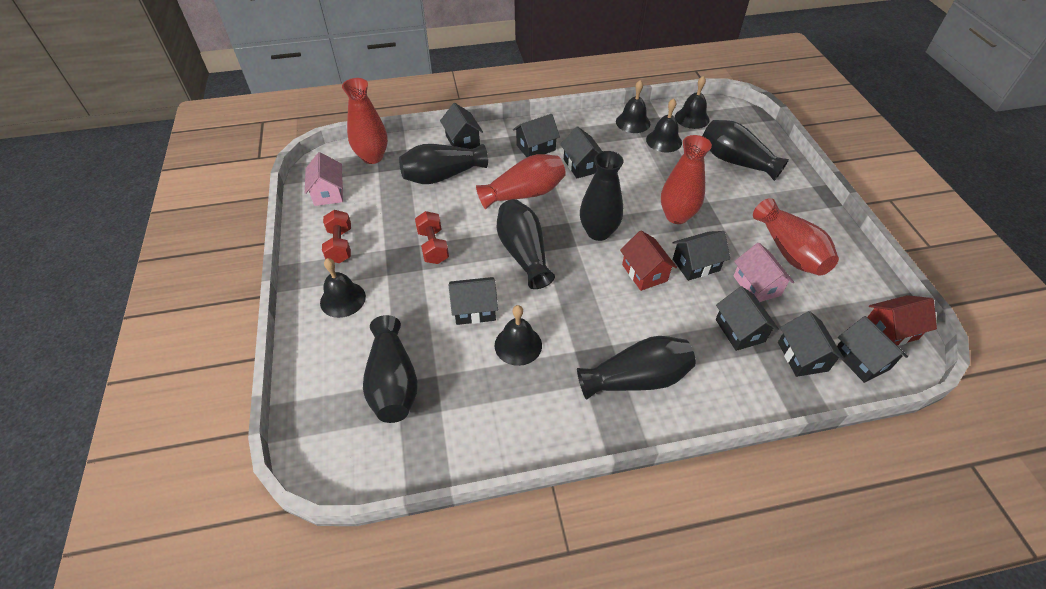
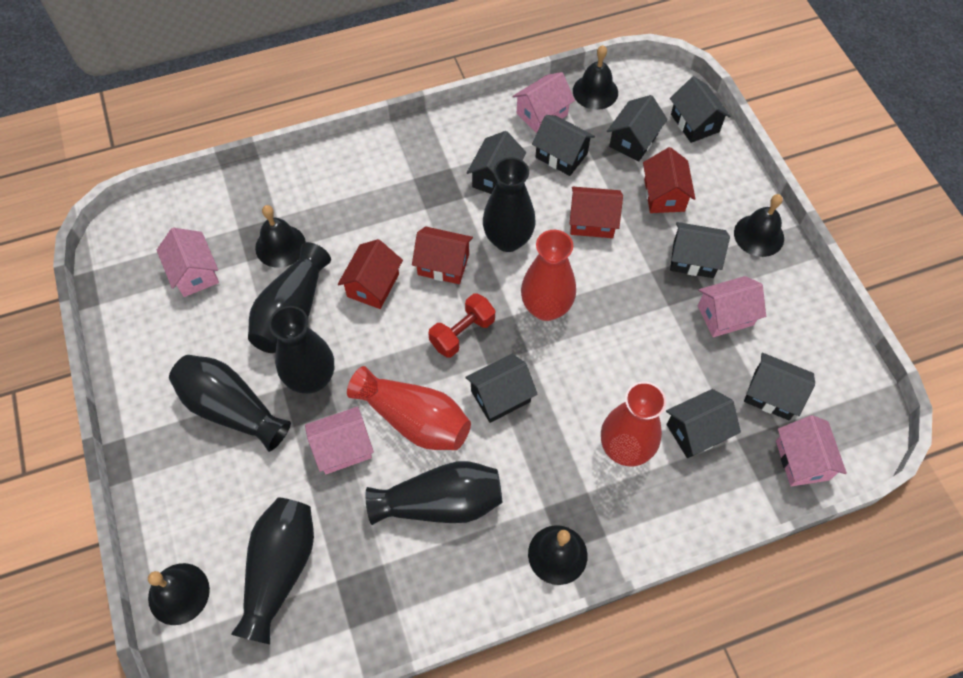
pink house: [305,152,343,206] [734,243,794,302] = 2 -> [157,228,219,297] [305,406,374,474] [512,72,575,133] [698,276,766,337] [776,415,847,486] = 5
red dumbbell: [322,210,351,263] [415,211,449,264] = 2 -> [428,293,495,358] = 1
red house: [620,230,677,291] [867,295,937,346] = 2 -> [338,239,403,309] [412,226,473,284] [569,187,623,238] [643,147,695,213] = 4
red vase: [342,78,388,164] [476,154,566,209] [661,135,712,224] [753,198,839,276] = 4 -> [347,366,471,450] [521,230,576,321] [601,382,666,466] = 3

